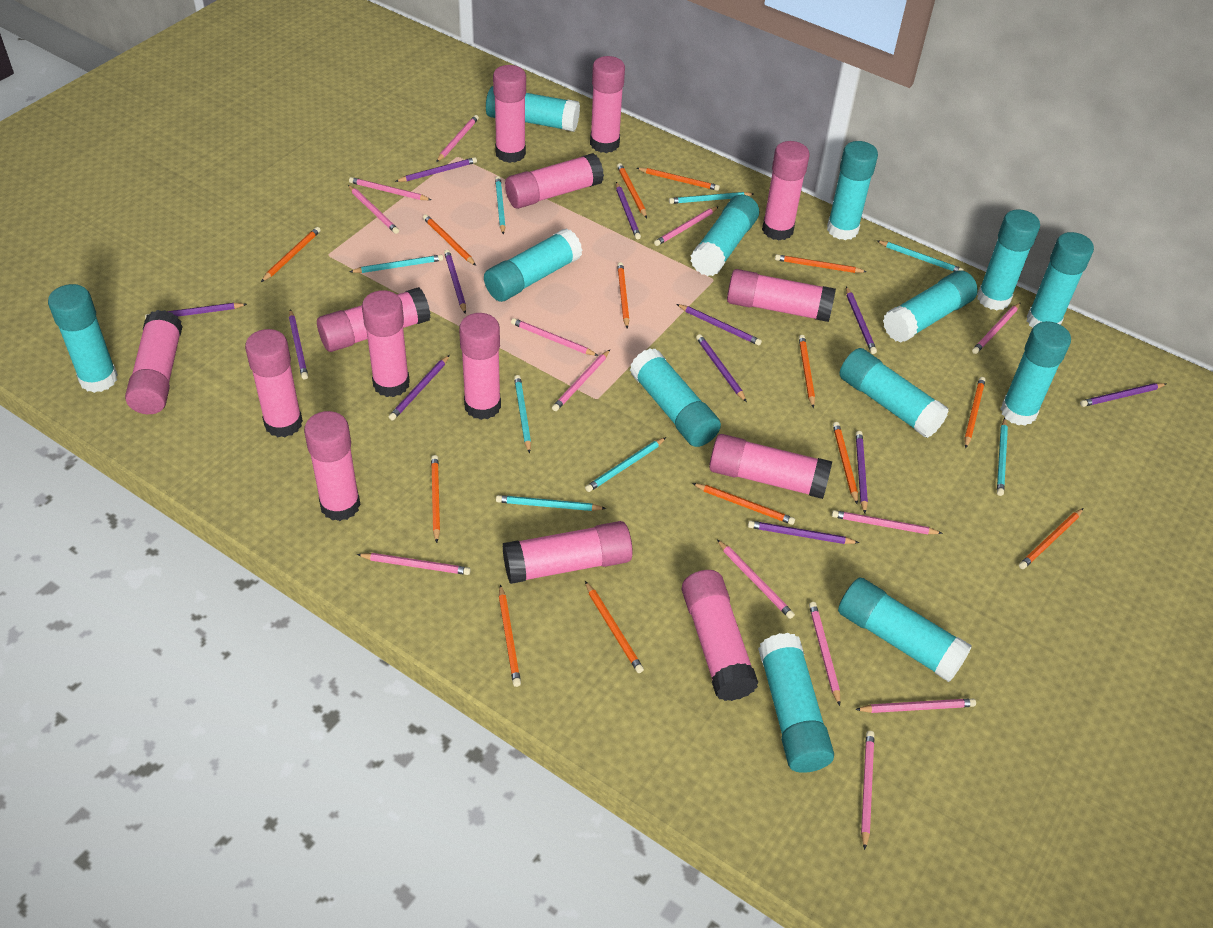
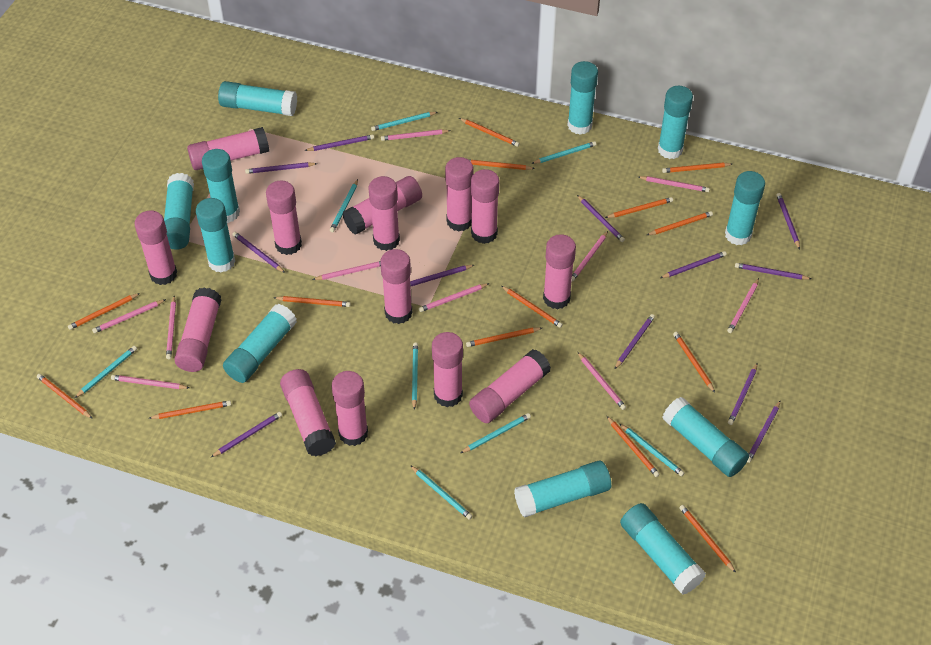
pink pencil: [348,185,399,234] [349,177,431,200] [357,553,471,575] [436,115,479,162] [511,318,598,356] [552,350,610,411] [654,206,719,246] [717,540,795,619] [809,602,840,706] [832,510,943,534] [855,698,976,713] [861,731,874,850] [972,303,1020,354] = 13 -> [92,299,166,333] [111,375,189,389] [166,296,176,359] [313,261,381,280] [381,129,451,141] [419,283,489,312] [572,231,608,282] [578,352,626,410] [638,176,710,192] [727,278,759,333] = 10
turquoise glue stick: [48,284,118,393] [484,228,582,302] [486,86,580,132] [630,349,721,447] [690,195,759,276] [758,633,834,773] [827,141,878,240] [838,578,972,682] [839,348,949,438] [883,270,978,343] [977,209,1040,310] [1001,321,1071,426] [1027,232,1094,328] = 13 -> [164,173,194,250] [196,198,235,272] [202,149,240,223] [218,81,297,116] [223,304,297,383] [514,461,611,518] [567,61,598,135] [620,503,706,595] [658,86,693,159] [662,397,749,477] [725,171,765,245] = 11

